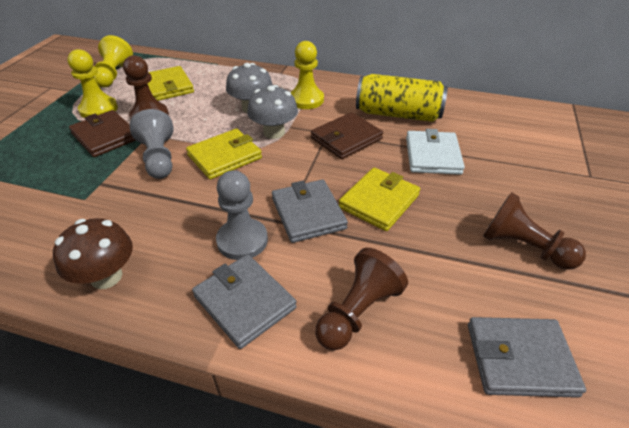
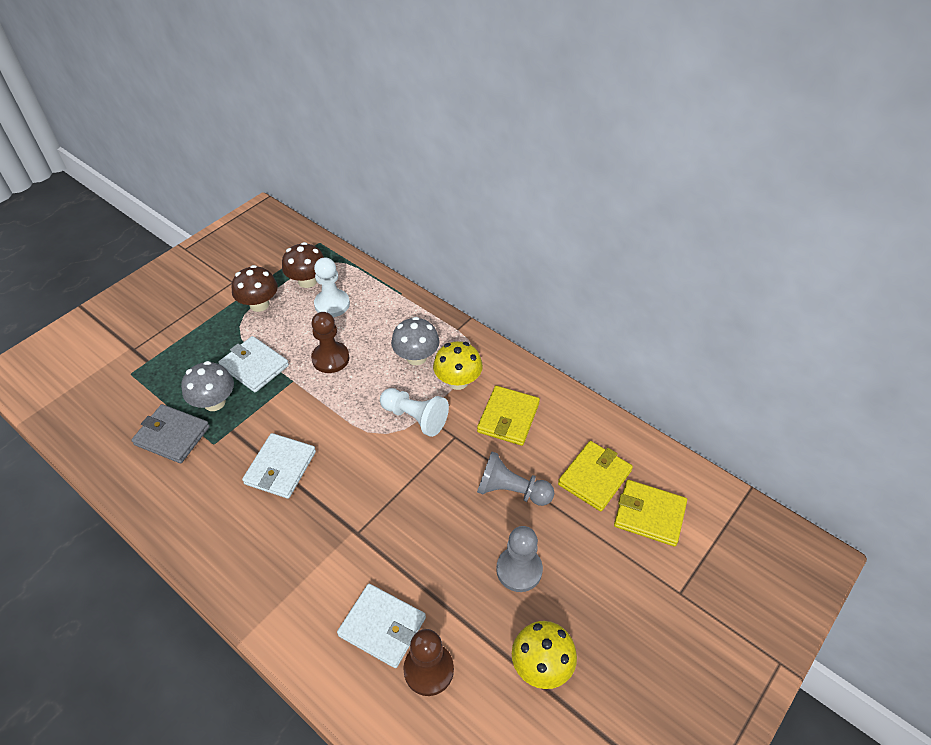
brown mushroom: [53,218,133,289] = 1 -> [231,265,278,312] [282,242,324,288] = 2
brown pawn: [123,55,169,119] [315,248,408,351] [483,192,586,270] = 3 -> [311,312,350,373] [403,629,454,696] = 2
brown wallet: [69,110,136,157] [311,112,383,159] = 2 -> none = 0
grey wallet: [192,254,297,349] [272,179,348,243] [468,317,586,398] = 3 -> [131,404,210,463] = 1
white pawn: none = 0 -> [314,257,350,317] [380,388,449,437] = 2
white wallet: [406,129,465,175] = 1 -> [218,336,289,392] [242,433,316,499] [337,584,426,668] = 3
yellow can: [356,74,448,122] = 1 -> none = 0
yellow mushroom: none = 0 -> [433,341,483,390] [512,621,577,689] = 2
yellow pawn: [67,49,118,118] [93,35,133,88] [290,41,324,109] = 3 -> none = 0

